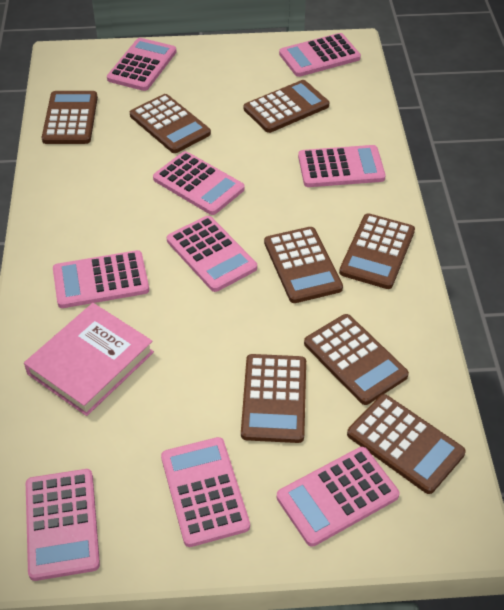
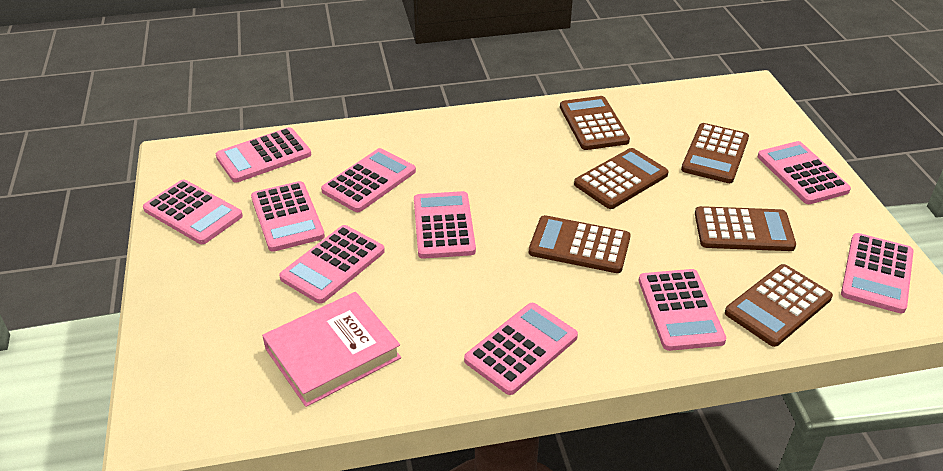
brown calculator: [42,91,98,144] [130,94,211,153] [241,354,306,443] [244,80,329,133] [264,227,343,303] [304,314,409,405] [339,213,415,289] [347,394,466,494] = 8 -> [529,215,631,273] [560,96,630,150] [574,148,669,209] [681,123,749,183] [695,206,796,251] [725,264,833,347] = 6
pink calculator: [26,469,100,581] [53,250,149,308] [107,38,176,91] [153,151,245,215] [161,437,250,547] [167,216,257,292] [277,447,400,547] [279,33,361,77] [298,145,386,187] = 9 -> [143,180,243,244] [216,127,311,183] [251,181,325,252] [279,225,385,304] [321,148,416,212] [414,191,476,259] [464,303,578,395] [639,269,726,351] [758,141,851,204] [841,233,914,313] = 10

